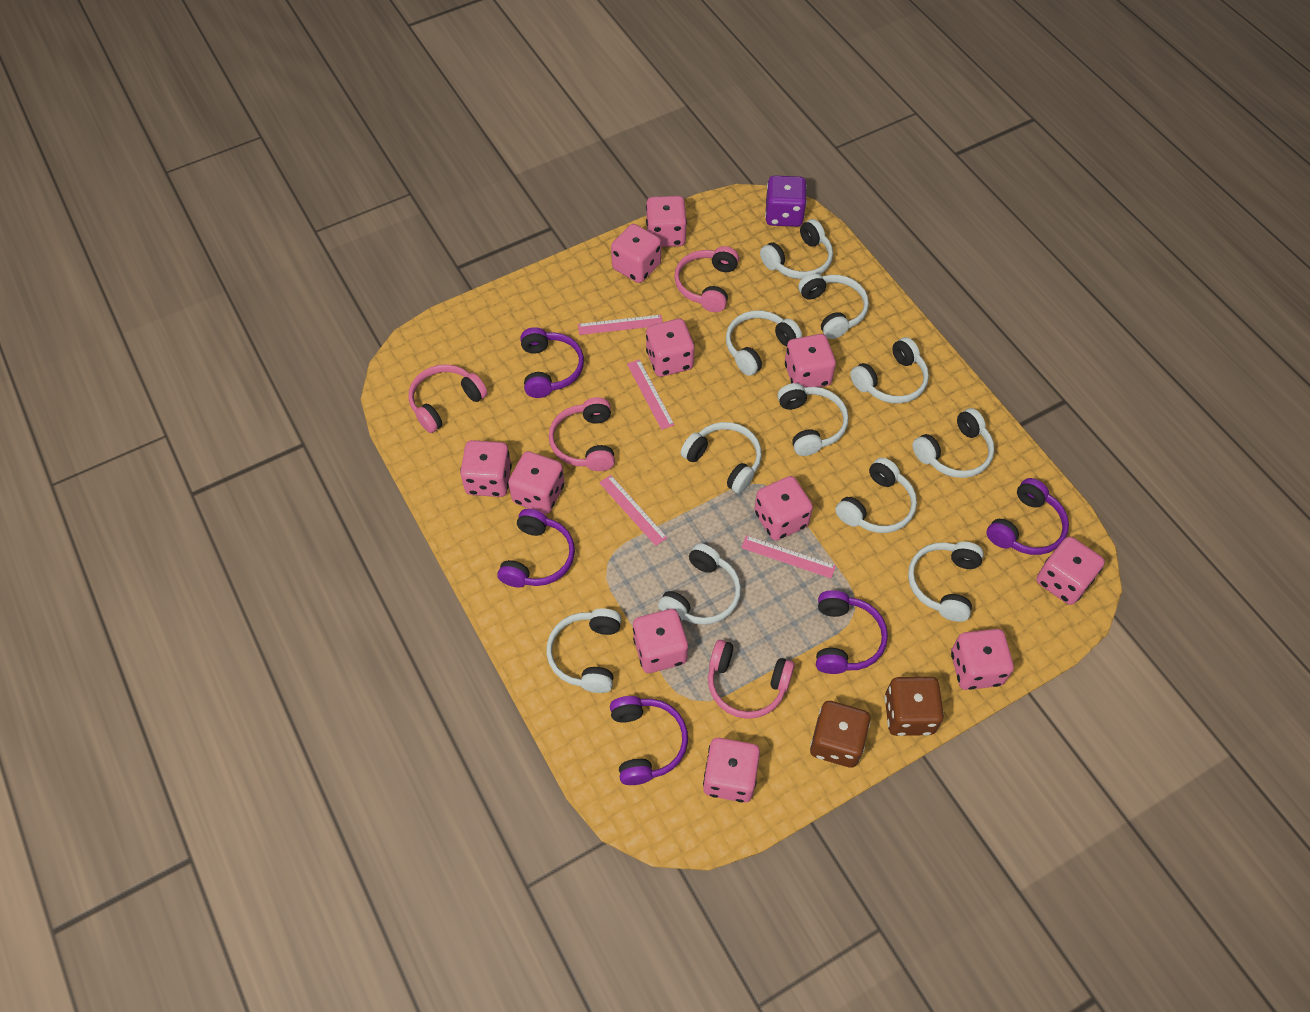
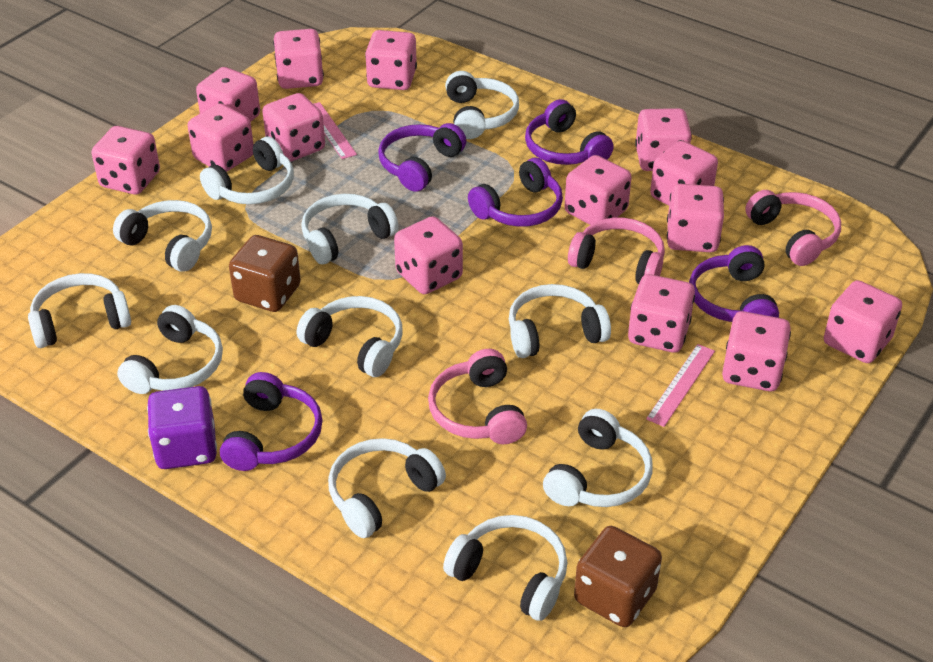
pink dice: [460,440,512,497] [508,451,565,514] [611,224,661,283] [633,609,688,673] [646,196,687,247] [646,319,695,377] [703,738,760,803] [754,476,813,541] [785,334,836,387] [951,629,1014,690] [1036,537,1105,605] = 11 -> [91,126,160,195] [188,103,254,172] [196,67,260,122] [262,93,325,162] [273,29,324,89] [365,30,417,90] [394,216,463,294] [565,155,632,225] [628,274,695,353] [635,108,692,171] [650,141,718,205] [667,184,724,252] [722,311,791,391] [824,280,902,363] = 14
pink headphones: [409,364,488,433] [549,397,615,471] [674,246,739,312] [708,640,795,719] = 4 -> [428,349,527,444] [568,218,665,284] [745,190,841,266] = 3
pink ruler: [578,315,662,335] [599,475,668,546] [627,359,674,430] [741,535,836,578] = 4 -> [314,102,357,159] [646,344,715,427] = 2

